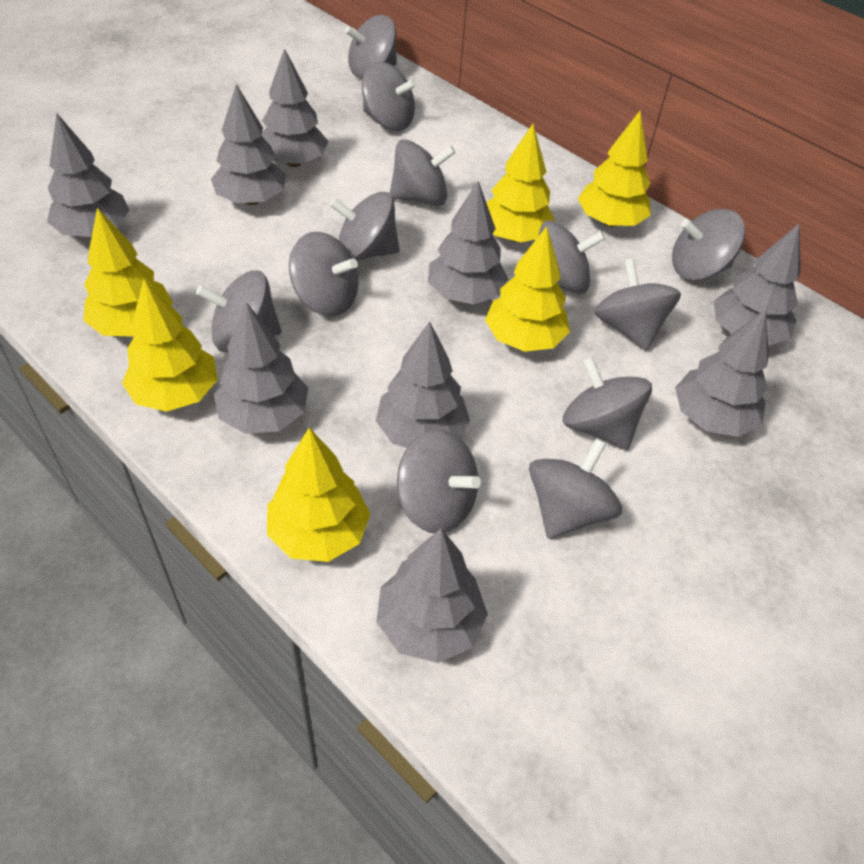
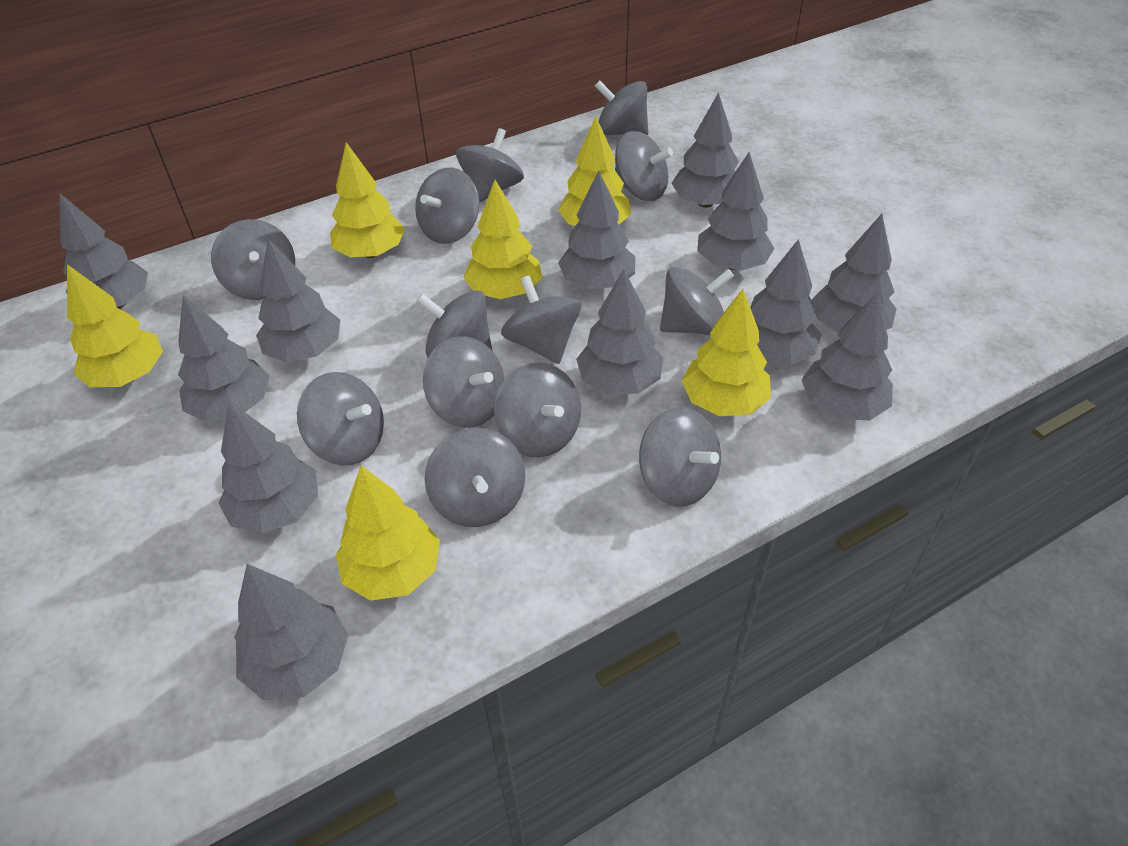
grey spinning top: [196,270,282,352] [289,232,359,316] [330,192,400,261] [345,15,397,78] [362,62,417,131] [390,139,456,206] [397,430,481,533] [529,439,622,539] [539,221,605,294] [562,356,652,450] [594,258,681,350] [672,209,745,281] = 12 -> [211,219,295,300] [297,372,384,465] [415,168,479,244] [417,290,492,358] [423,336,505,428] [425,427,525,527] [456,128,524,203] [494,363,581,457] [501,275,581,364] [595,80,648,135] [615,131,673,201] [639,407,721,507] [660,267,734,335] = 13
grey tree: [47,113,130,237] [211,84,287,205] [214,302,308,434] [262,48,329,167] [376,321,470,448] [376,528,488,663] [428,181,509,304] [675,310,769,437] [714,224,801,346] = 9 -> [59,193,148,309] [178,295,269,422] [219,401,318,534] [234,564,348,700] [256,239,340,362] [558,170,635,289] [576,269,663,394] [671,92,739,208] [697,152,775,270] [750,239,821,365] [802,292,893,420] [812,214,896,333] = 12

